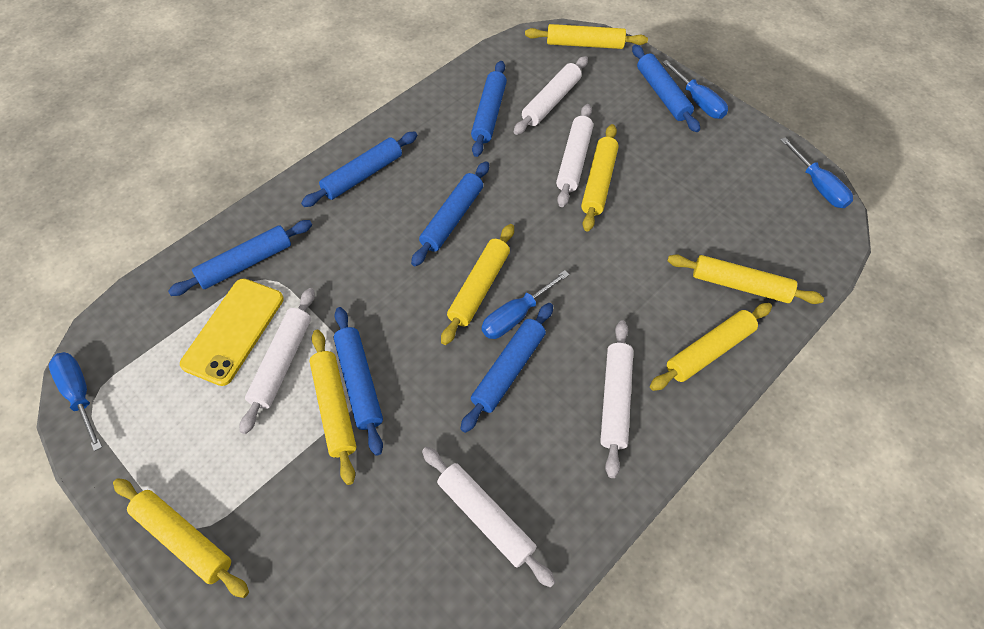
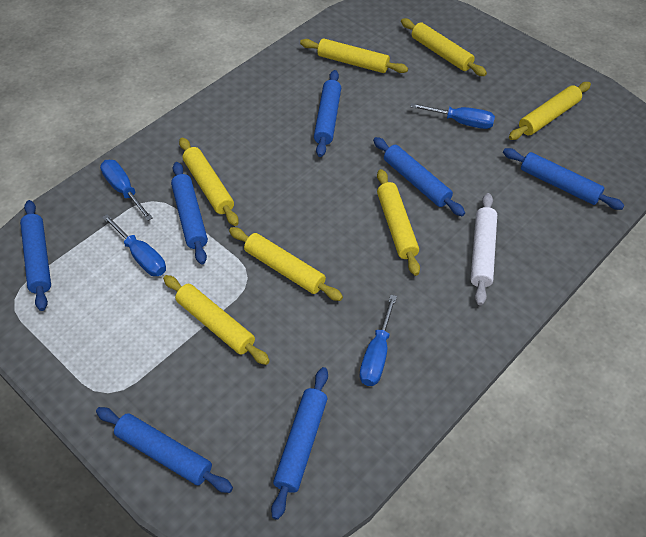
white rolling pin: [240,288,315,434] [422,447,556,588] [514,56,588,135] [556,104,593,207] [600,320,633,478] = 5 -> [471,193,497,305] = 1
yellow phone: [180,278,284,386] = 1 -> none = 0

